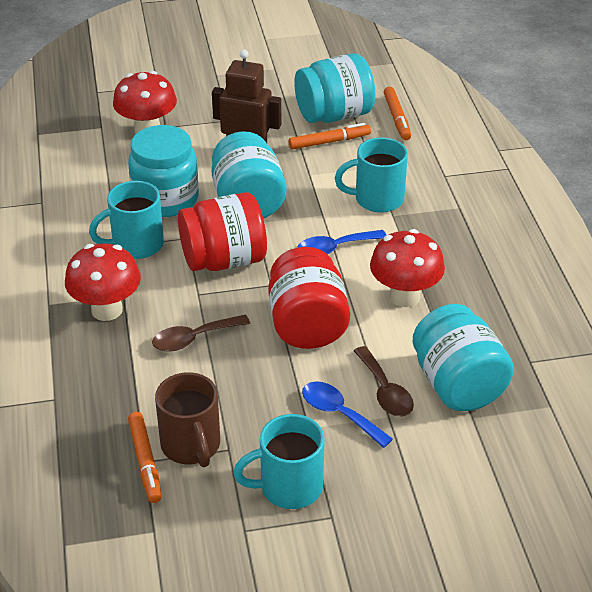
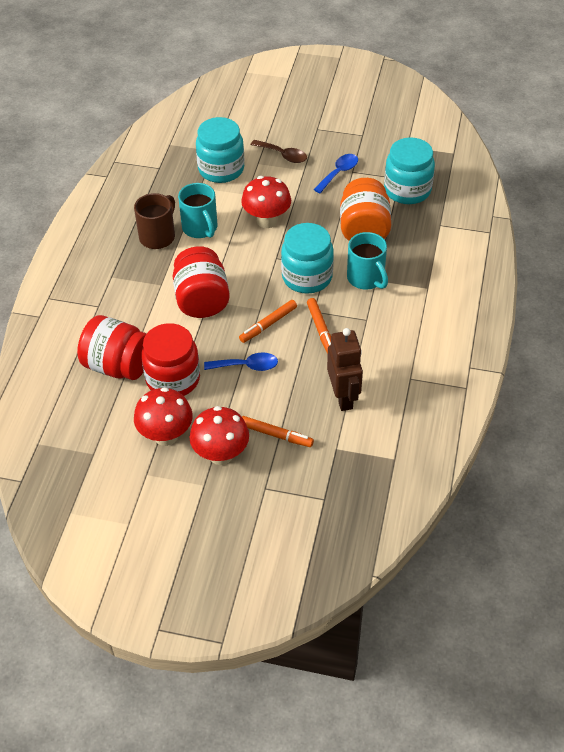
brown spoon: [152,315,250,352] [354,346,414,417] = 2 -> [251,140,307,163] = 1
orange jar: none = 0 -> [340,178,391,241] = 1
red jar: [178,192,267,271] [268,247,350,349] = 2 -> [77,315,147,380] [141,323,200,396] [173,246,230,318] = 3
turquoise jar: [128,125,199,217] [211,131,286,219] [294,53,375,123] [413,304,514,411] = 4 -> [196,117,244,183] [281,223,334,294] [384,137,435,204] = 3
turquoise mug: [89,181,164,259] [233,414,325,509] [335,137,408,213] = 3 -> [178,183,217,238] [347,232,388,289] = 2

